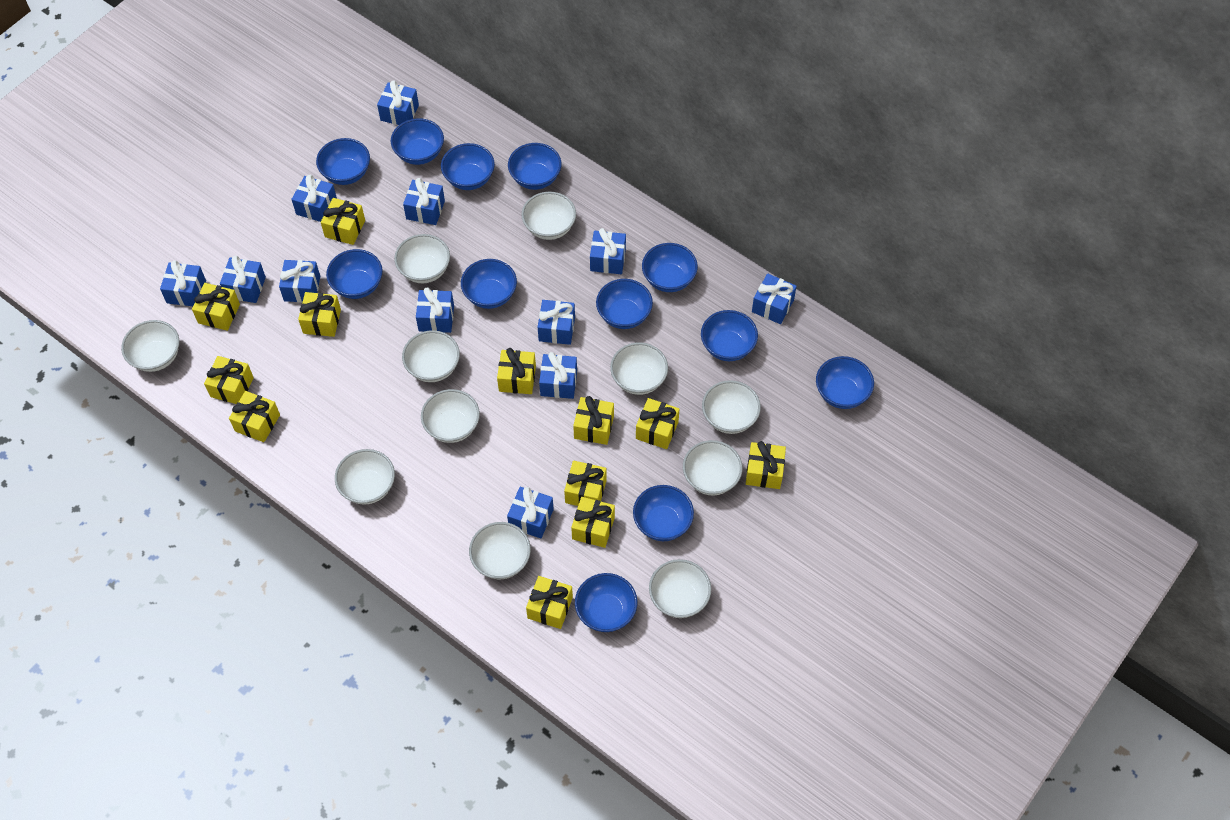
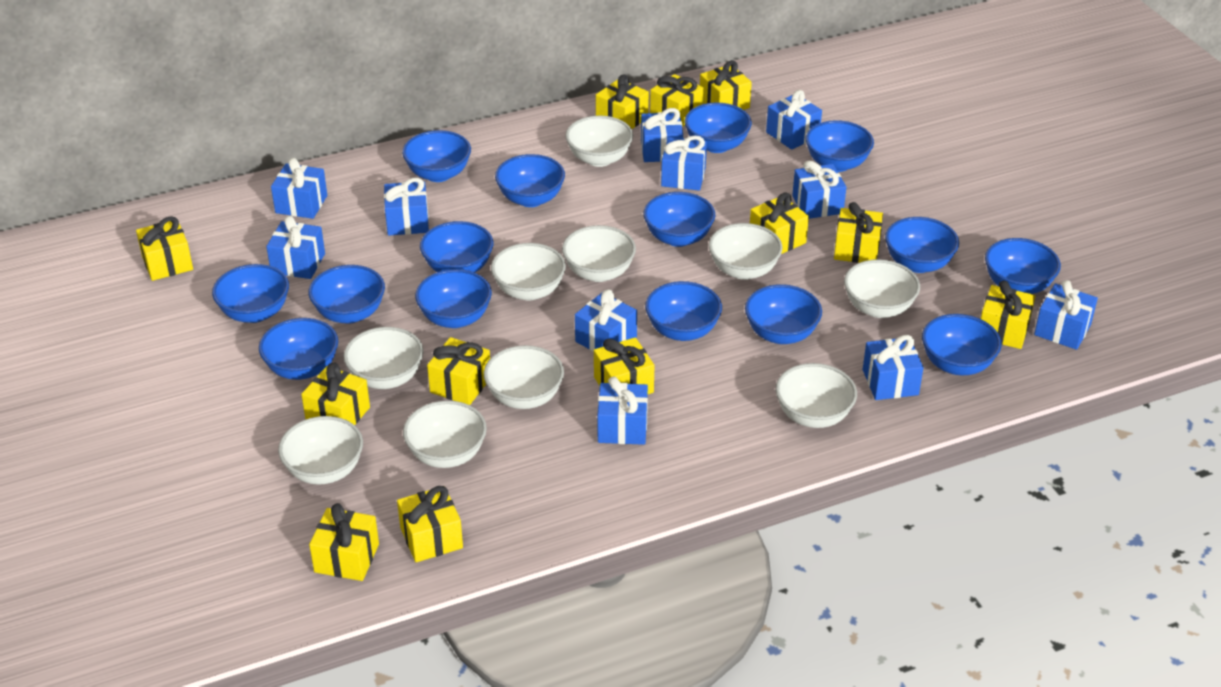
blue bowl: [316,138,370,185] [326,249,383,299] [391,118,444,165] [441,143,495,190] [461,259,517,309] [508,143,561,190] [575,573,638,632] [596,279,653,329] [633,485,694,541] [642,243,698,292] [701,310,758,361] [816,356,874,409] = 12 -> [212,264,289,323] [259,318,338,380] [308,265,385,324] [402,130,471,182] [415,269,492,328] [420,221,493,272] [495,154,565,207] [643,192,715,247] [645,281,722,341] [684,102,752,153] [745,284,822,344] [806,120,874,172] [885,217,959,273] [922,314,1001,375] [985,238,1061,294] = 15
blue gift: [160,260,206,306] [220,256,266,303] [279,260,320,303] [291,175,337,222] [377,80,419,125] [403,178,445,225] [416,287,454,333] [507,487,554,538] [538,300,575,345] [539,352,577,399] [590,228,626,274] [752,274,797,324] = 12 -> [266,216,325,279] [271,158,327,219] [384,178,429,236] [575,290,637,352] [597,377,648,445] [641,108,683,162] [661,135,707,191] [766,90,822,150] [792,160,846,219] [863,335,924,400] [1034,280,1098,350] = 11
white bowl: [121,320,180,372] [335,449,395,505] [394,234,450,283] [402,330,460,382] [421,389,480,443] [469,522,531,579] [521,192,576,240] [610,343,668,395] [649,559,711,618] [683,440,743,496] [702,380,761,434] = 11 -> [278,416,363,485] [344,327,423,389] [403,401,487,468] [484,345,564,409] [491,243,566,301] [562,225,636,282] [565,115,633,167] [709,223,783,280] [776,363,857,428] [844,259,920,318] = 10

